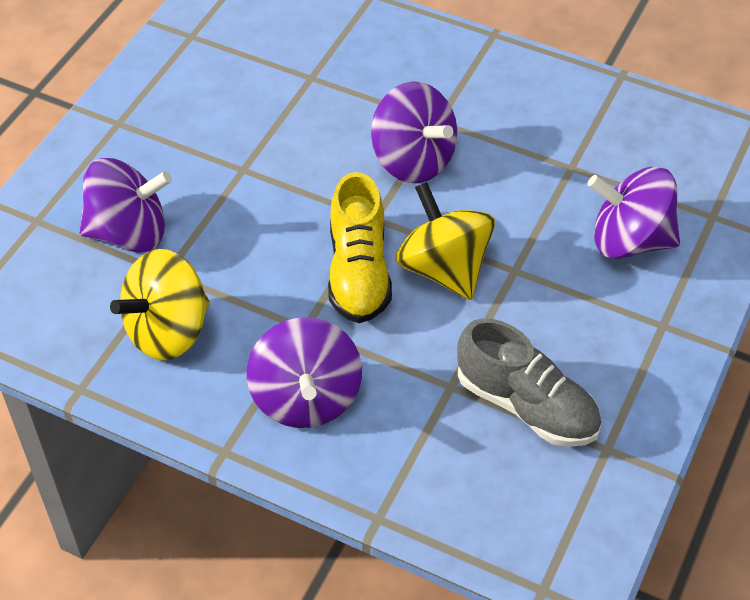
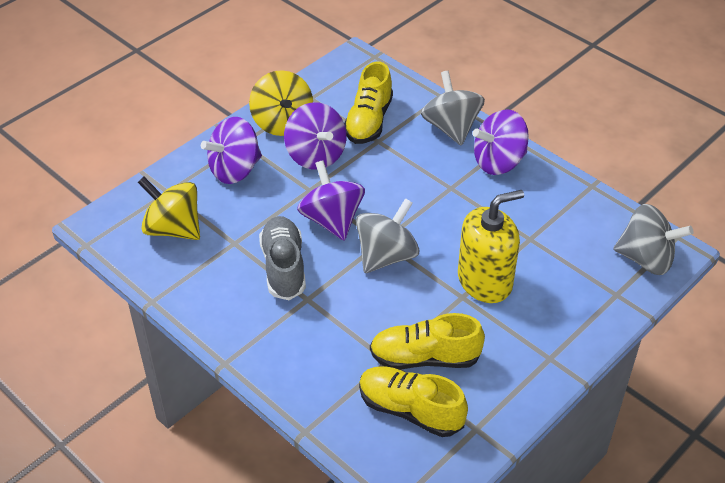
grey spinning top: none = 0 -> [356,198,419,273] [421,71,485,145] [613,204,693,275] = 3
yellow shoe: [328,172,392,323] = 1 -> [344,62,393,144] [359,366,468,437] [370,313,485,370] = 3
yellow soap dispenser: none = 0 -> [458,190,524,303] = 1

